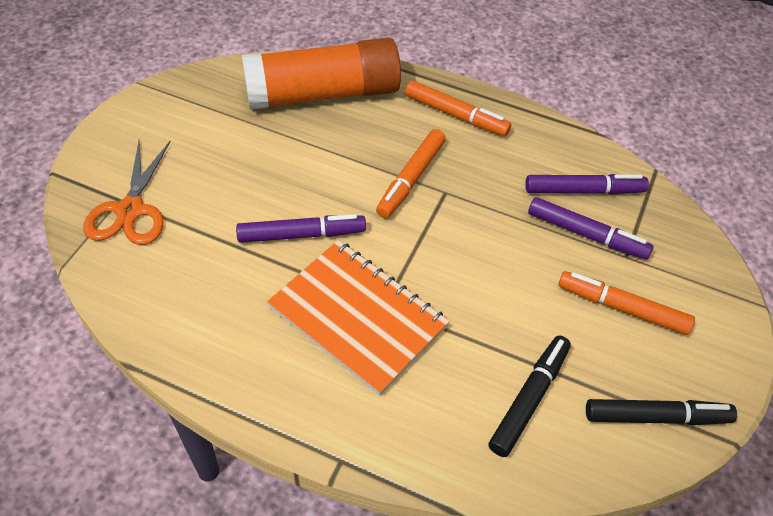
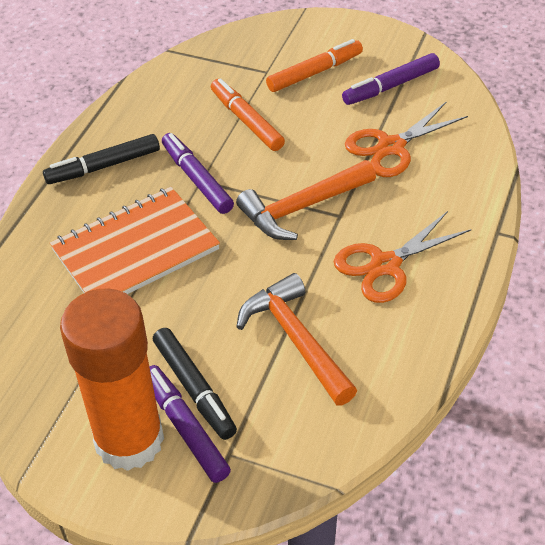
orange hammer: none = 0 -> [236,160,376,240] [237,273,357,406] = 2
orange marker: [376,129,446,218] [405,81,511,136] [558,271,695,335] = 3 -> [211,78,285,151] [266,39,363,92] = 2
orange scissors: [84,141,171,245] = 1 -> [334,211,472,303] [345,101,468,177] = 2

